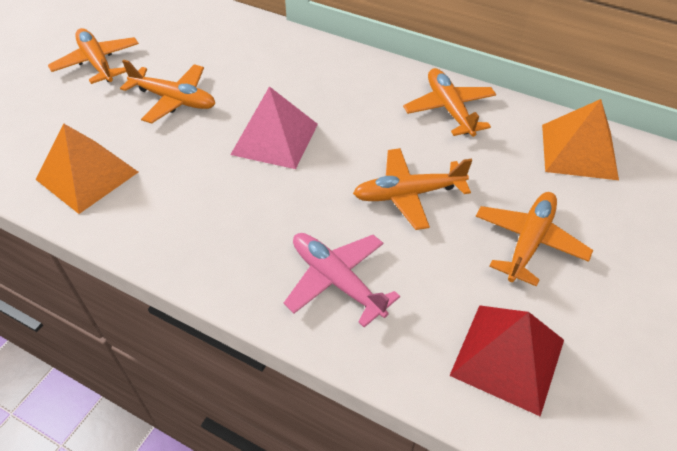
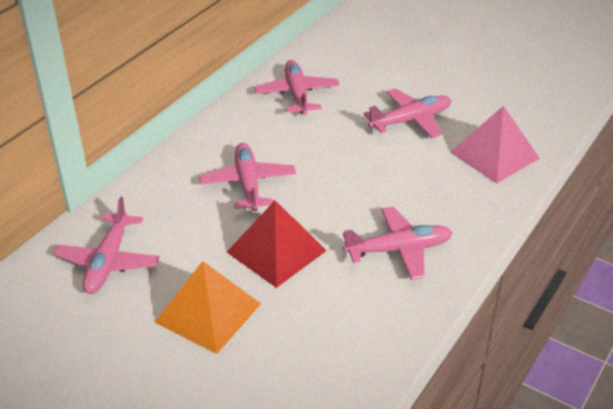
orange plane: [48,28,139,84] [120,60,215,124] [353,148,472,230] [403,68,496,137] [475,192,593,287] = 5 -> none = 0
orange pyramid: [35,123,138,214] [542,99,619,180] = 2 -> [154,261,261,354] = 1
pink plane: [284,233,400,327] = 1 -> [53,196,159,294] [199,143,296,211] [254,60,340,115] [343,207,453,280] [364,88,451,138] = 5

